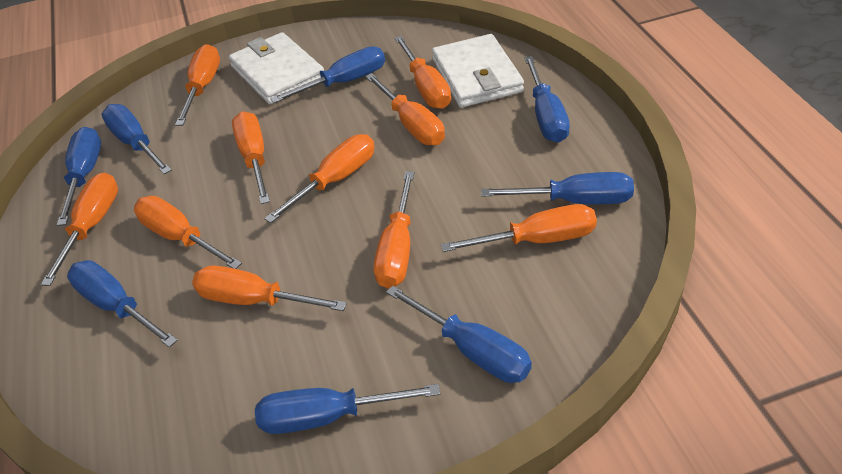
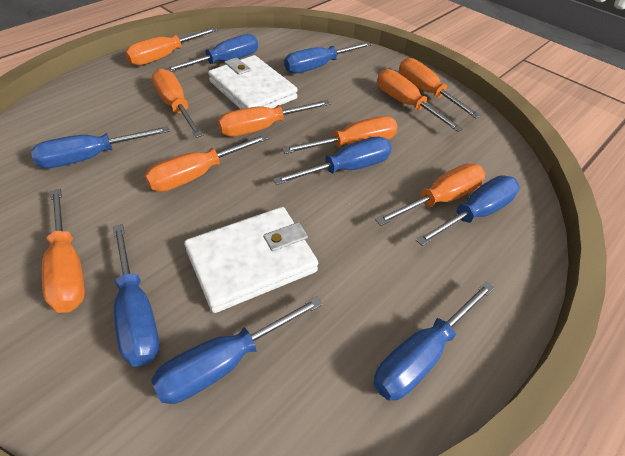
orange screwdriver: [41,173,118,286] [134,196,242,269] [175,44,220,126] [192,265,347,311] [232,111,270,204] [264,134,374,223] [365,73,445,145] [374,171,414,289] [394,36,451,109] [441,204,597,252] = 10 -> [42,189,85,313] [125,27,218,66] [145,134,269,192] [152,68,204,138] [218,100,331,137] [282,116,398,154] [375,163,485,226] [377,69,463,132] [399,58,481,119] = 9

